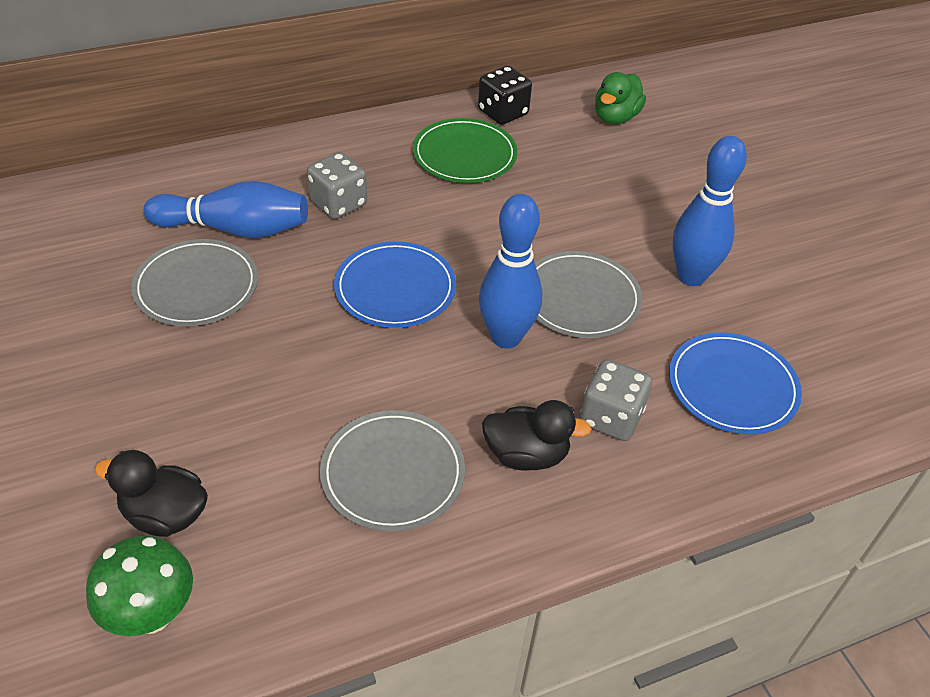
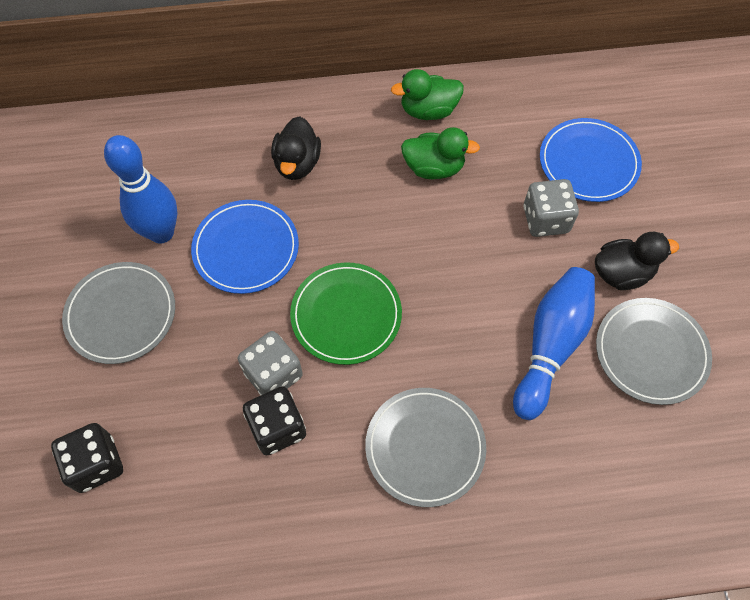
black dice: [478,66,532,125] = 1 -> [51,423,123,493] [243,387,306,455] = 2
blue bowling pin: [143,181,308,238] [479,194,542,349] [673,136,747,286] = 3 -> [104,135,177,243] [513,267,595,420] = 2
green duck: [595,72,646,124] = 1 -> [391,69,464,120] [401,127,480,179] = 2
green mushroom: [86,536,193,636] = 1 -> none = 0

